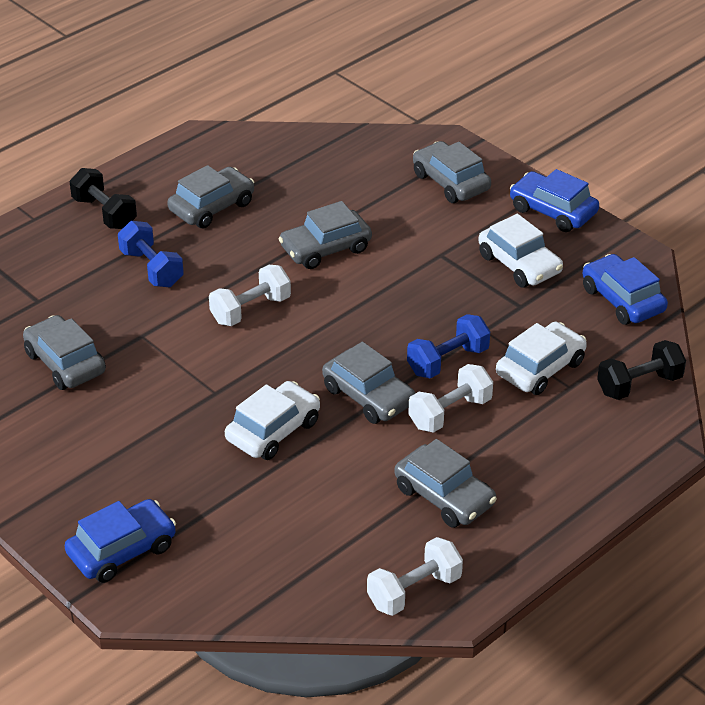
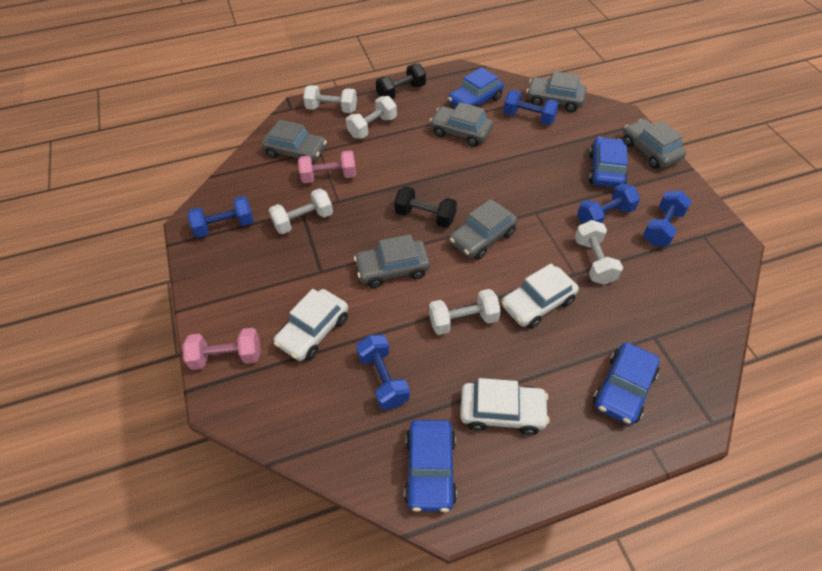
blue car: [65,499,176,583] [510,169,599,232] [582,254,668,325] = 3 -> [404,420,457,512] [448,67,504,107] [589,137,628,187] [593,342,660,425] = 4
blue dumbbell: [118,221,184,287] [407,314,490,378] = 2 -> [187,196,254,238] [356,335,410,410] [503,90,559,125] [577,183,640,224] [643,191,692,246] = 5
pink dumbbell: none = 0 -> [182,328,261,370] [298,150,356,183] = 2
white dumbbell: [209,265,291,326] [367,537,463,616] [408,364,493,433] = 3 -> [269,188,333,234] [303,85,357,113] [346,96,397,139] [429,289,501,335] [575,220,623,285] = 5

